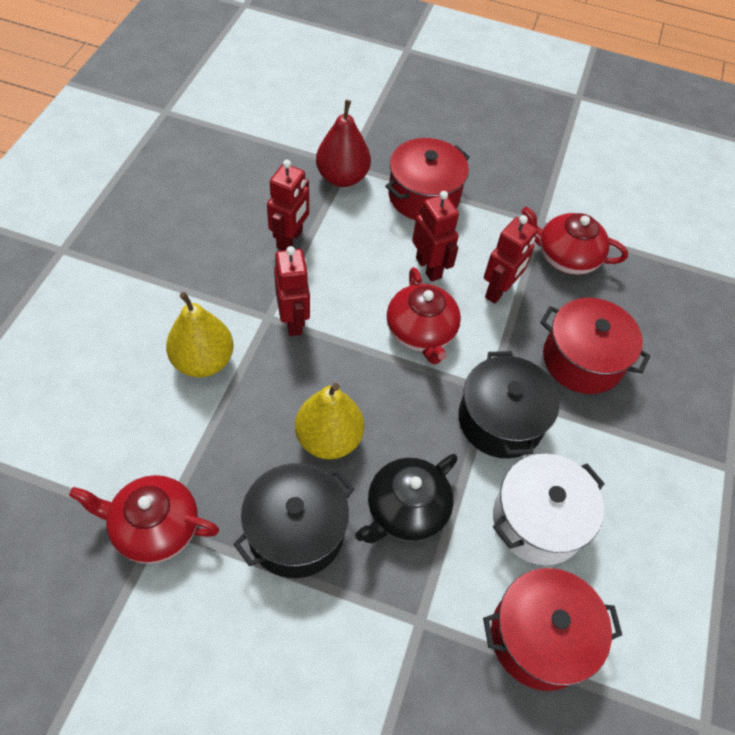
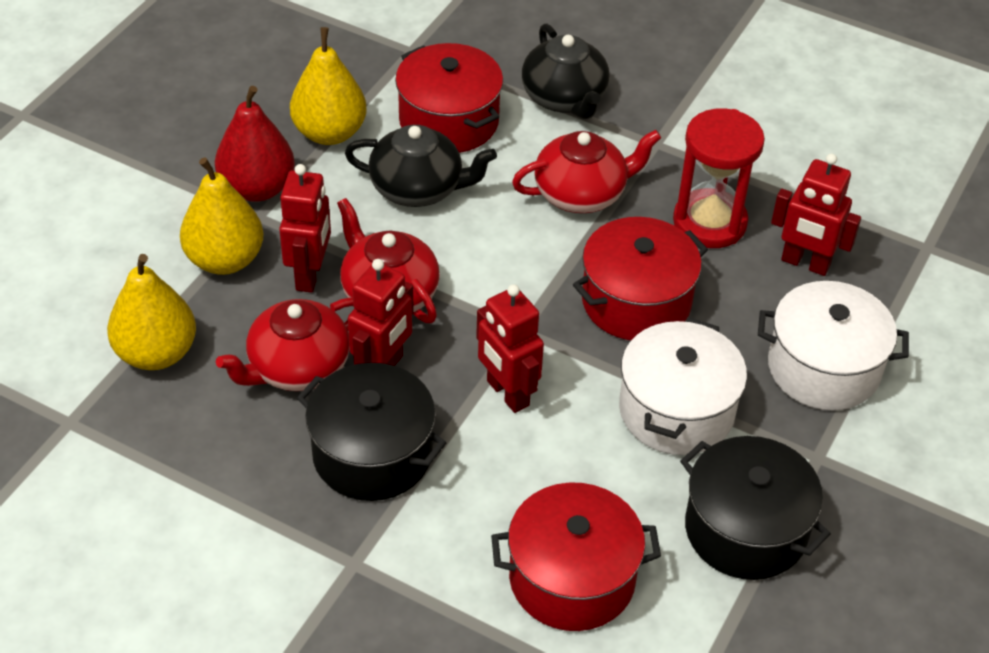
black teapot: [355,454,458,543] = 1 -> [345,125,497,207] [522,23,610,119] = 2
red hourglass: none = 0 -> [673,108,765,248] = 1
white pot: [493,454,605,565] = 1 -> [619,318,747,455] [758,281,909,410] = 2
yellow pear: [166,292,234,377] [295,383,364,459] = 2 -> [107,254,196,370] [180,157,263,275] [290,27,367,145] = 3

